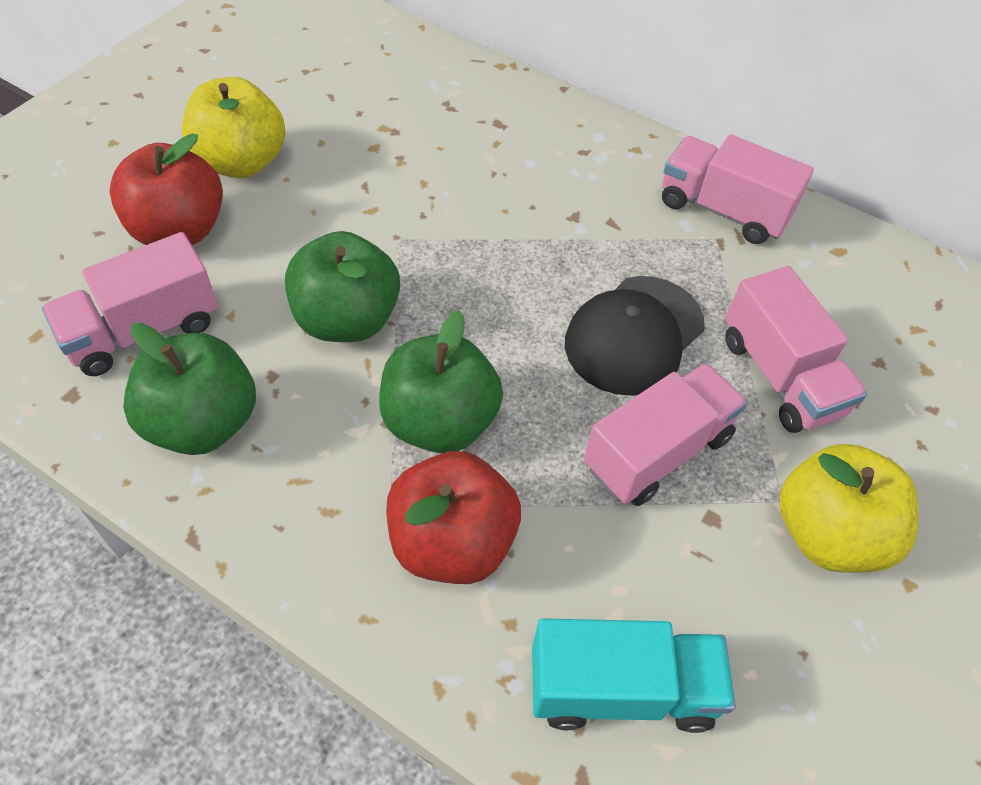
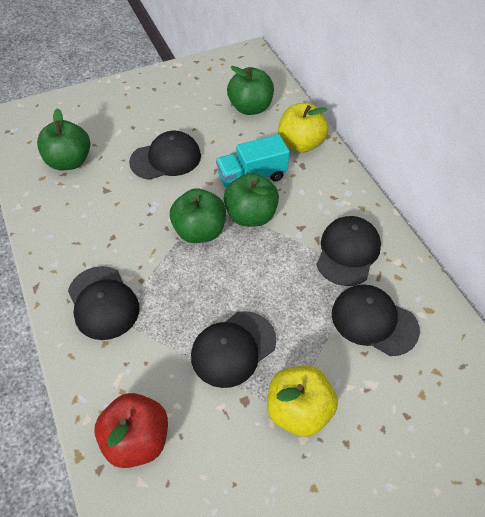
black cap: [565,276,705,396] = 1 -> [68,266,139,340] [129,131,201,180] [191,311,276,388] [316,216,381,286] [332,284,420,356] = 5
green apple: [123,323,256,455] [285,231,400,342] [379,310,503,453] = 3 -> [37,108,90,170] [170,188,226,243] [224,173,279,227] [227,66,274,115] = 4
pink truck: [42,232,218,376] [584,363,748,506] [662,134,814,244] [725,266,867,433] = 4 -> none = 0
red apple: [110,133,223,245] [386,451,521,584] = 2 -> [94,393,168,468] = 1

